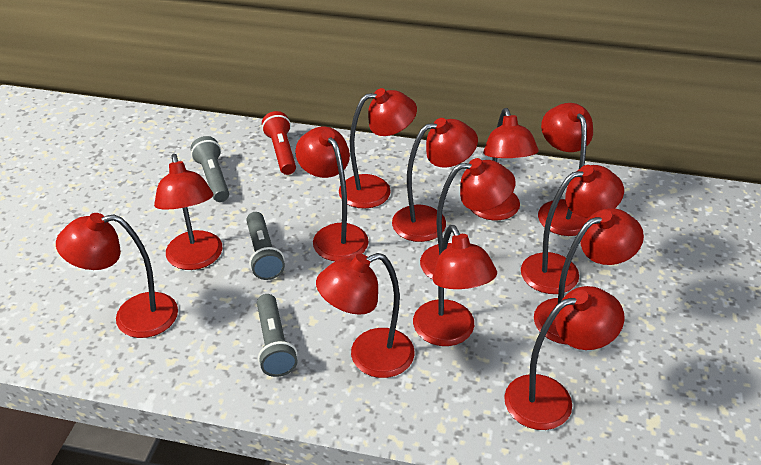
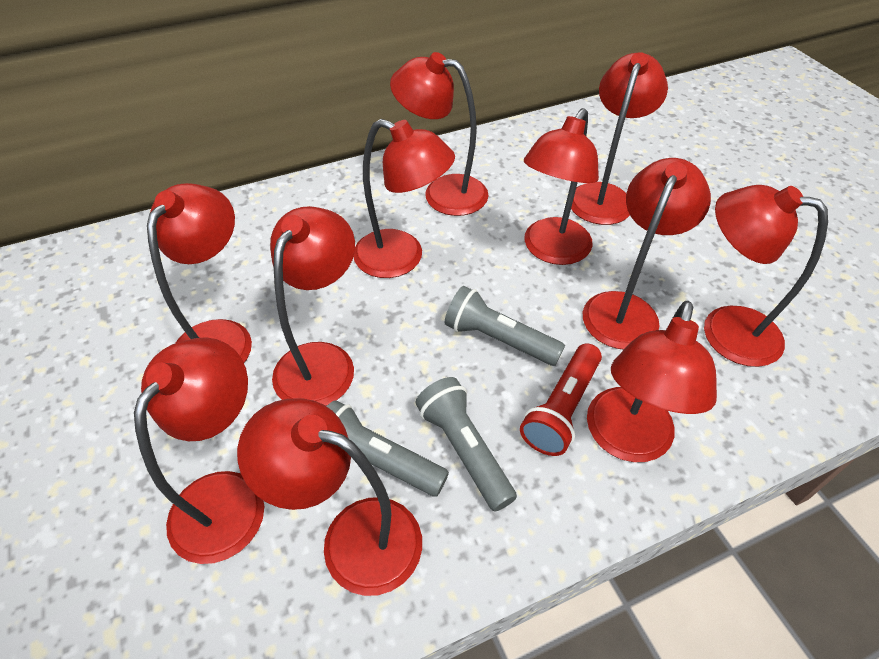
red lamp: [56,213,178,338] [154,154,222,270] [295,127,369,261] [316,253,415,378] [339,88,417,209] [392,118,478,242] [413,225,497,346] [420,158,516,280] [470,108,538,220] [504,286,624,430] [521,165,624,294] [534,208,644,345] [538,103,593,236] = 13 -> [134,337,264,564] [147,183,252,363] [237,399,422,596] [270,206,355,406] [353,119,455,278] [390,52,488,216] [524,108,599,265] [571,52,668,225] [583,158,711,349] [587,301,717,462] [704,185,828,367] = 11

